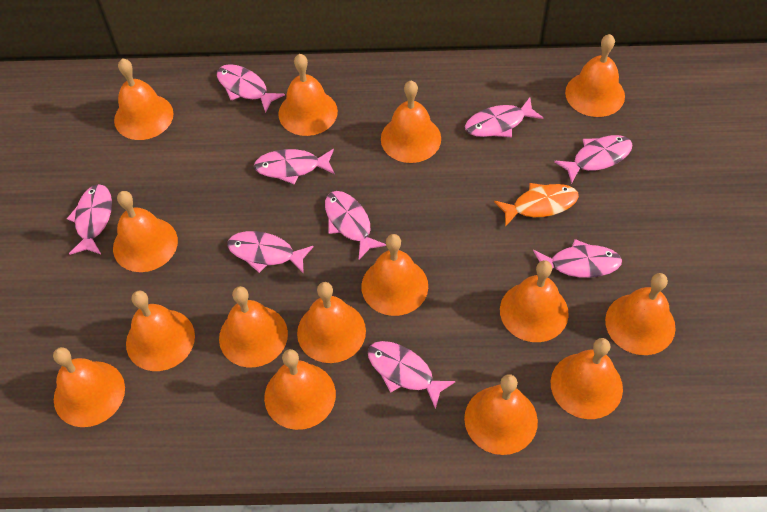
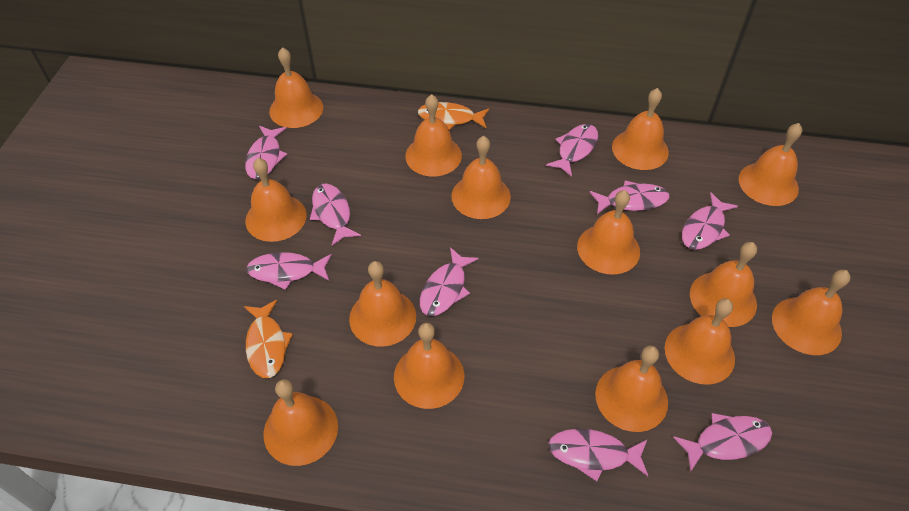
orange bell: [53,347,125,427] [113,191,178,272] [114,58,174,140] [126,291,195,371] [219,286,288,367] [264,349,336,430] [278,54,338,136] [297,282,366,363] [361,234,428,316] [381,81,441,163] [464,374,538,455] [500,260,569,342] [551,338,623,419] [565,34,625,117] [605,273,676,355] = 15 -> [245,158,307,242] [263,379,338,466] [269,47,323,128] [349,261,416,347] [394,323,464,409] [405,94,462,177] [451,136,511,219] [577,190,640,275] [595,346,668,432] [612,88,669,170] [664,299,735,385] [690,242,757,327] [739,123,802,206] [772,270,851,355] = 14
orange fish: [494,183,579,227] = 1 -> [244,300,293,378] [418,102,489,131] = 2

